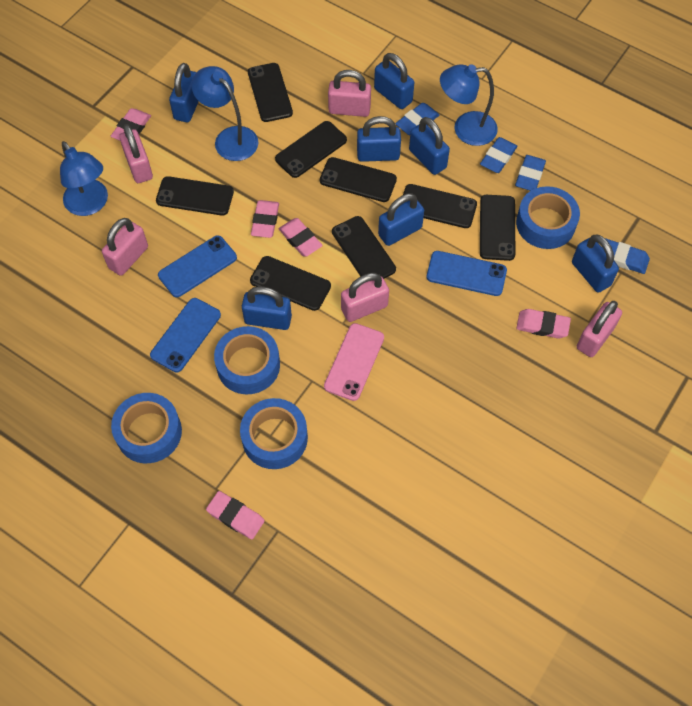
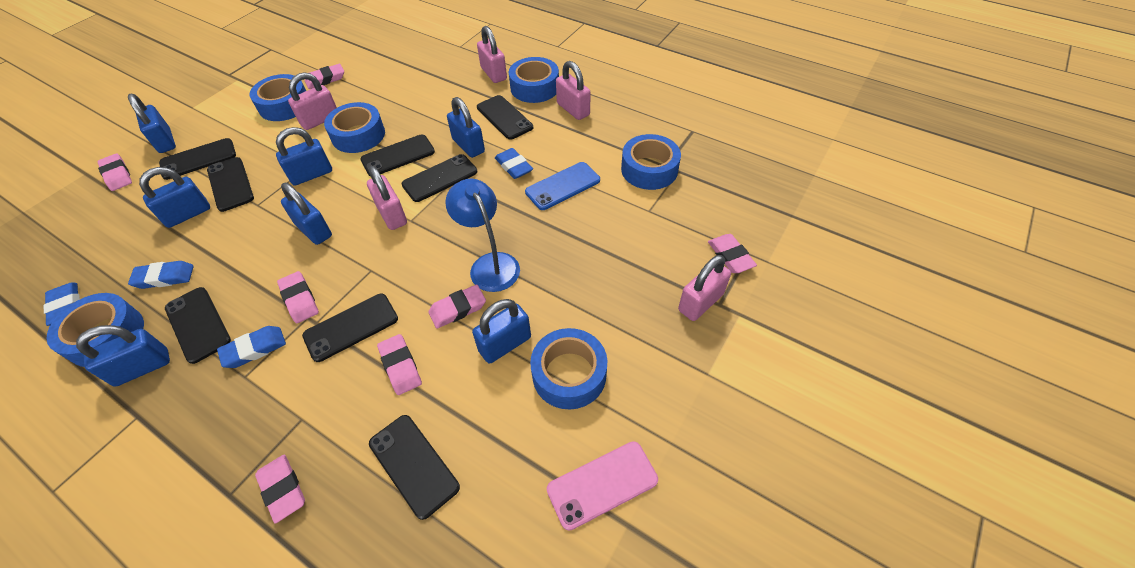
blue lamp: [60,141,108,216] [192,66,258,161] [440,64,498,146] = 3 -> [445,179,520,292] = 1
blue phone: [150,298,221,372] [158,235,237,297] [427,251,507,296] = 3 -> [525,162,600,210] = 1
blue tape: [111,393,182,463] [214,326,280,394] [240,398,308,469] [516,186,580,249] = 4 -> [47,293,144,367] [250,74,306,121] [324,102,385,153] [509,57,559,103] [530,328,607,409] [621,134,681,190] = 6
pink eraser: [111,108,151,141] [206,491,265,540] [251,200,279,238] [279,218,323,257] [516,309,571,338] = 5 -> [97,153,132,191] [255,454,305,524] [277,271,319,323] [305,64,344,89] [377,334,422,395] [428,284,486,328] [708,234,757,273] = 7

